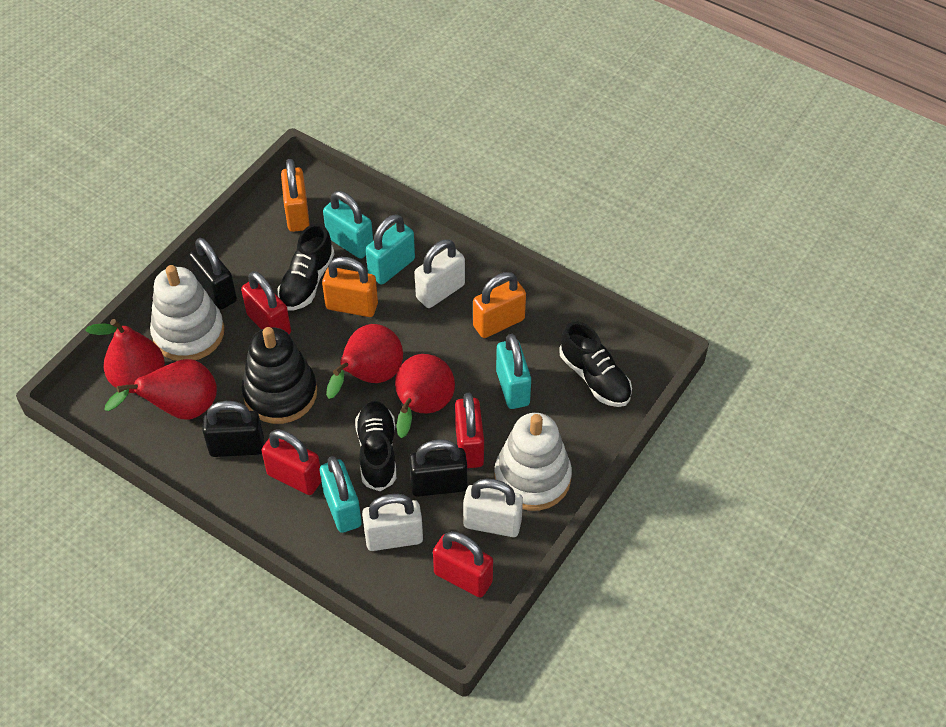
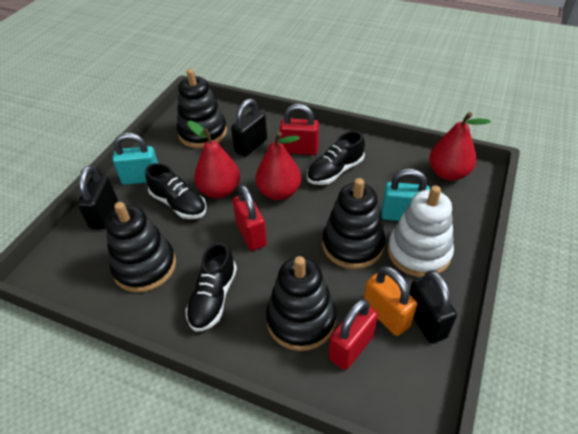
black stacking toy: [242,327,317,424] = 1 -> [106,202,176,292] [177,69,227,148] [266,256,336,351] [322,178,385,269] = 4
orange padlock: [281,159,310,232] [322,257,378,317] [473,272,526,338] = 3 -> [364,266,417,336] = 1
red padlock: [241,271,291,334] [261,429,321,495] [433,531,493,598] [455,393,484,468] = 4 -> [232,185,267,251] [280,104,319,155] [329,299,378,370] = 3
red pear: [85,319,165,393] [104,359,217,420] [326,324,403,399] [395,354,455,438] = 4 -> [187,121,240,198] [256,132,301,200] [429,112,491,181] = 3
turquoise padlock: [320,456,362,533] [323,191,373,259] [366,214,415,284] [496,334,531,409] = 4 -> [112,133,158,185] [381,169,430,221] = 2
white padlock: [362,494,423,551] [415,239,465,308] [463,478,523,537] = 3 -> none = 0
white stacking toy: [150,265,224,361] [495,413,572,511] = 2 -> [388,185,454,277] = 1

